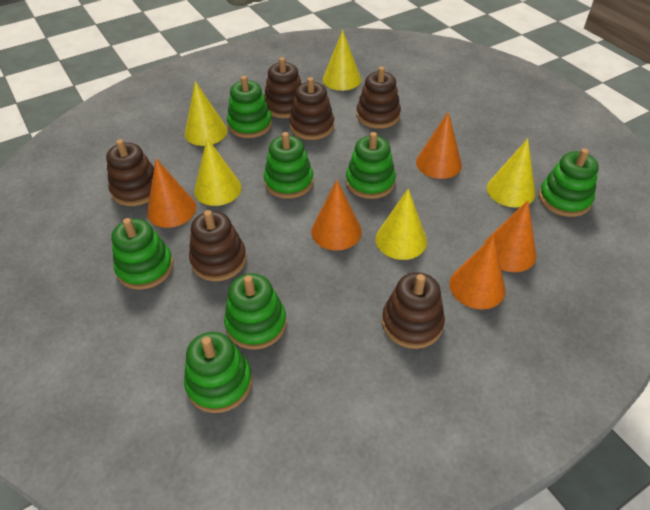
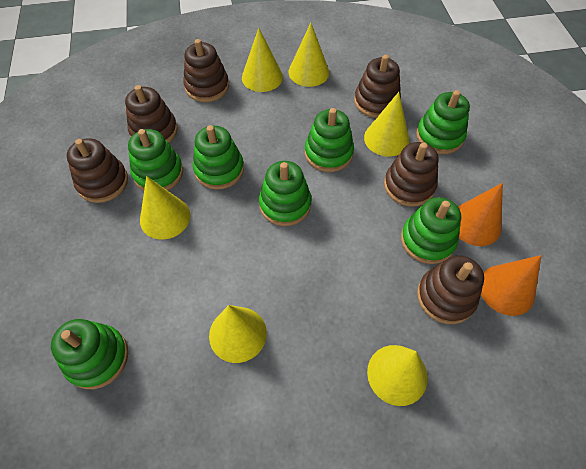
orange cone: [147,159,196,228] [311,180,362,251] [416,111,462,179] [449,236,505,309] [483,200,536,272] = 5 -> [458,183,503,246] [481,255,541,316] = 2
yellow cone: [185,81,227,146] [194,138,241,206] [323,30,361,91] [376,188,427,260] [487,139,535,207] = 5 -> [140,176,190,240] [209,305,267,363] [242,28,283,92] [289,23,329,87] [364,92,409,157] [367,345,428,406] = 6

